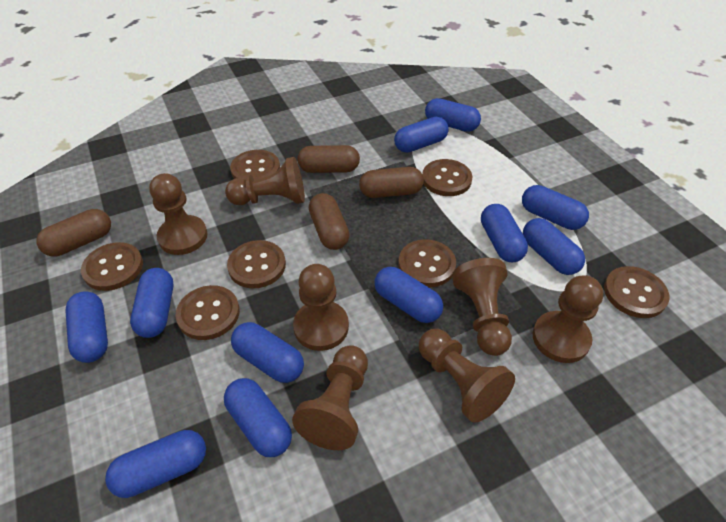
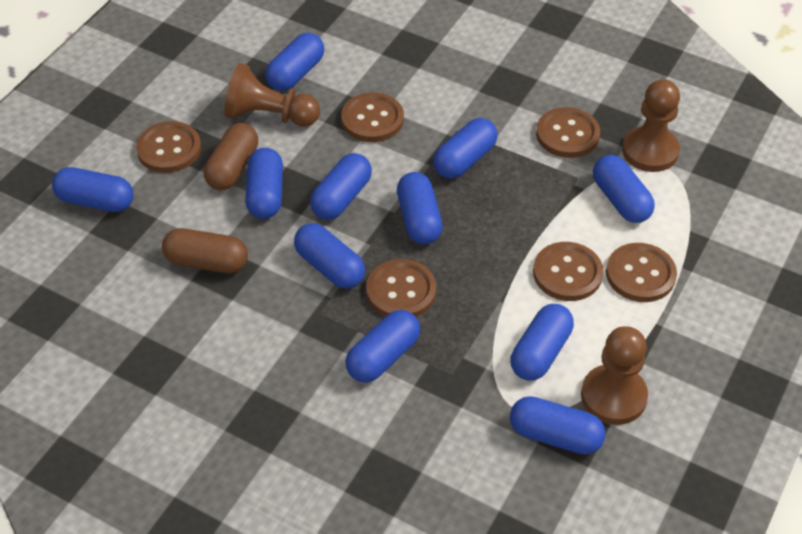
brown button: [81,242,143,291] [176,285,240,340] [227,240,286,288] [230,150,280,181] [398,239,456,287] [422,159,472,196] [604,266,669,318] = 7 -> [136,121,201,173] [341,92,404,142] [366,259,436,317] [533,242,603,301] [536,107,600,158] [606,243,677,302] = 6
brown capsule: [36,209,111,256] [297,145,360,173] [309,193,350,250] [359,167,424,198] = 4 -> [162,228,248,273] [204,123,258,190] = 2
brown pawn: [149,173,208,255] [225,157,305,205] [292,345,368,450] [293,264,349,351] [419,329,515,423] [452,258,512,356] [533,275,603,363] = 7 -> [224,63,320,127] [581,326,648,425] [622,79,680,172] = 3

